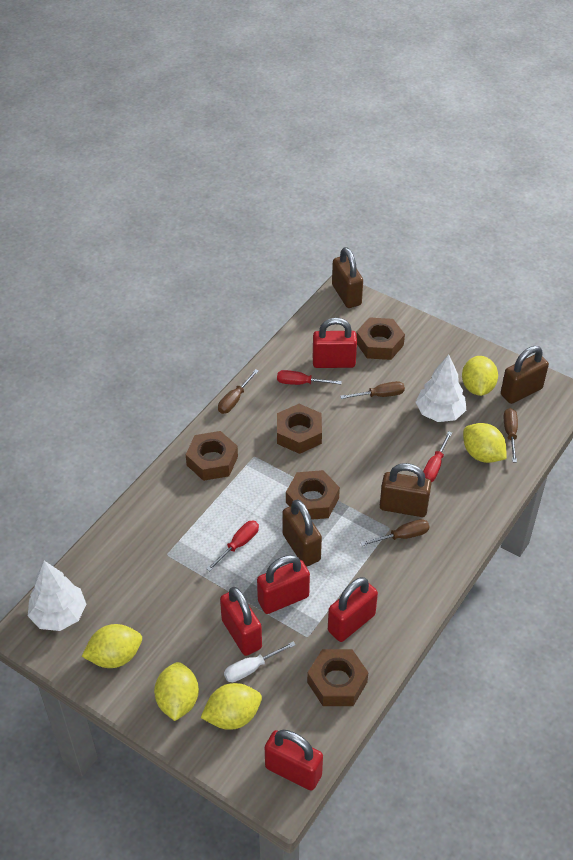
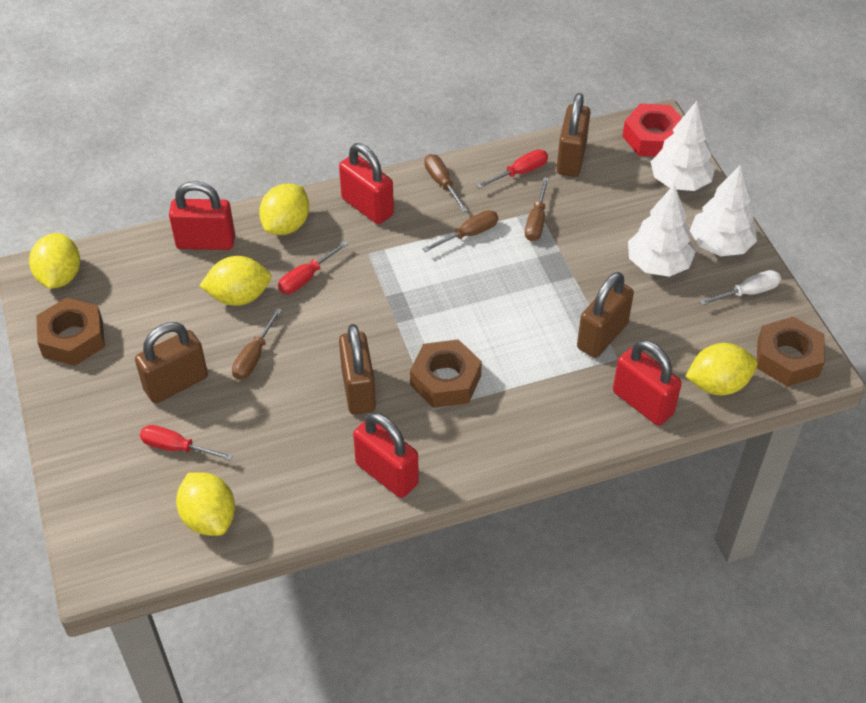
brown nut: [185,431,238,481] [277,404,322,454] [286,470,340,520] [307,649,368,706] [356,317,405,360] = 5 -> [36,298,105,366] [410,339,482,408] [757,317,825,387] = 3
red nut: none = 0 -> [622,104,682,157] = 1
red padlock: [220,587,262,656] [257,555,310,614] [265,730,323,791] [313,318,357,368] [328,577,378,642] = 5 -> [169,181,235,250] [339,143,394,224] [353,412,419,498] [613,340,682,426] = 4
white tree: [28,561,86,631] [416,354,466,422] = 2 -> [628,185,696,277] [651,101,715,191] [689,165,757,256] = 3

